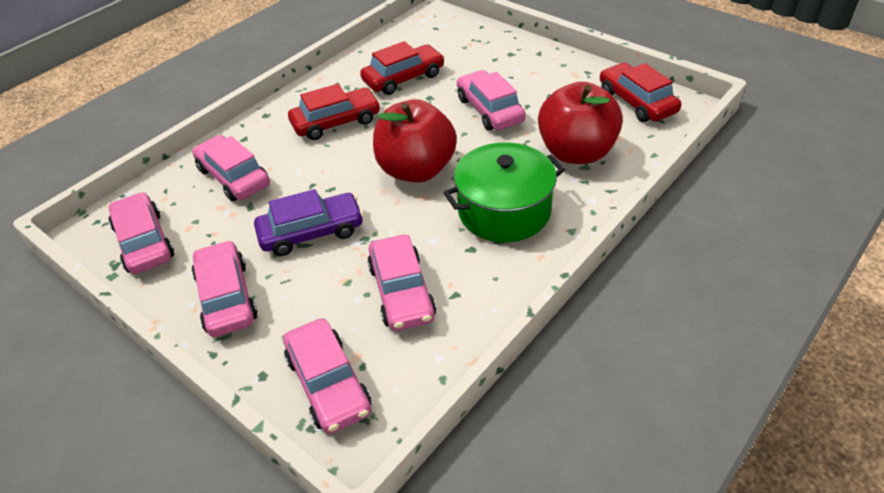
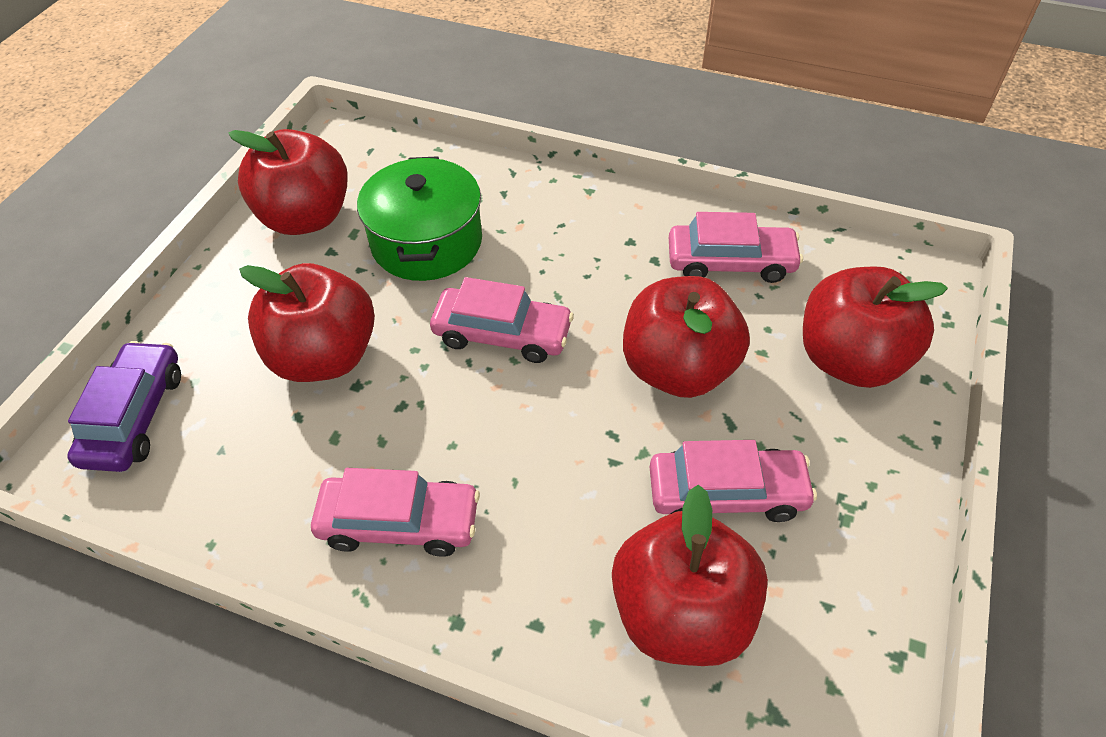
pink car: [109,192,174,274] [192,135,270,201] [192,240,258,337] [283,318,371,434] [367,235,436,331] [457,70,526,131] = 6 -> [311,468,480,557] [430,277,574,363] [650,440,817,522] [669,212,803,283] = 4
red apple: [373,99,457,182] [538,82,623,164] = 2 -> [228,129,348,235] [239,263,375,382] [612,484,768,666] [623,276,750,398] [803,267,948,388] = 5
red car: [288,84,381,140] [360,41,445,95] [600,63,681,122] = 3 -> none = 0

